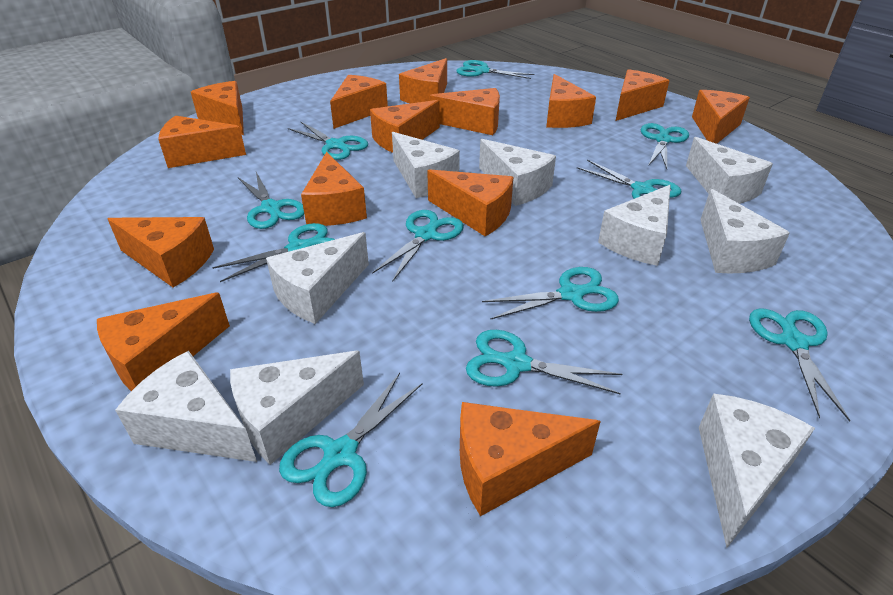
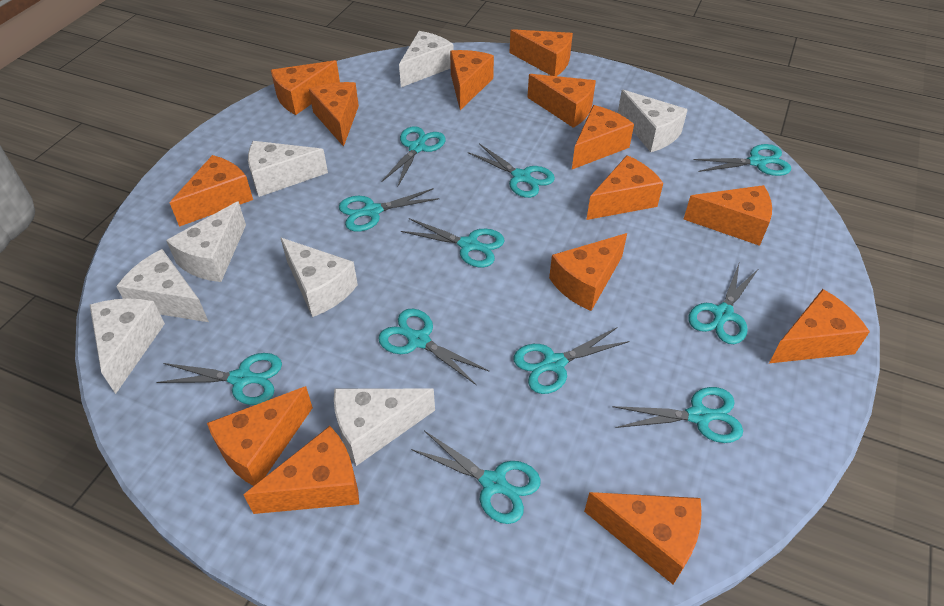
white cheese: [115,351,257,462] [230,351,364,465] [266,232,369,324] [392,132,460,198] [479,139,556,206] [598,185,671,266] [686,137,773,204] [699,393,815,548] [700,189,790,274] = 9 -> [90,298,165,394] [116,249,209,322] [166,201,246,282] [248,141,328,197] [281,238,358,317] [334,388,435,466] [399,31,453,87] [618,90,688,152] = 8

